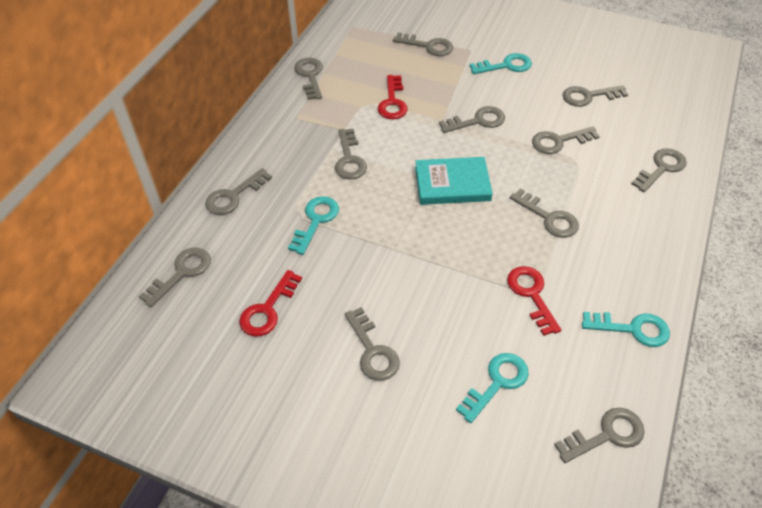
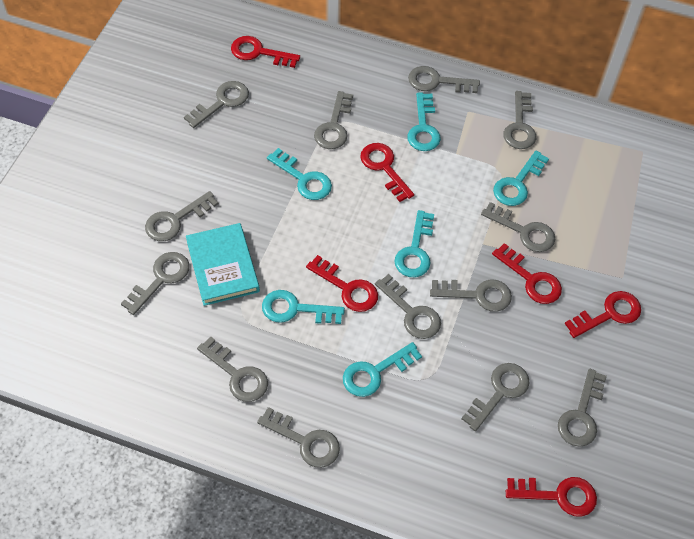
grey key: [139,248,211,307] [205,168,272,215] [294,58,323,100] [335,129,367,179] [344,307,400,381] [393,33,453,56] [439,106,505,133] [510,188,579,238] [532,127,600,154] [554,408,645,463] [562,85,628,107] [631,148,687,192] = 12 -> [121,252,190,315] [145,191,219,241] [184,81,249,128] [197,337,268,402] [257,407,340,468] [314,91,353,149] [375,274,441,339] [408,66,480,93] [430,279,512,312] [461,363,530,431] [481,202,555,252] [503,91,536,149] [558,369,607,447] = 13
red key: [239,270,302,337] [378,75,408,119] [507,266,561,336] = 3 -> [231,36,300,68] [306,255,378,312] [360,143,414,202] [492,243,562,304] [506,477,597,517] [565,291,641,338] = 6
turquoise key: [288,196,339,255] [456,353,529,423] [470,53,532,74] [582,312,670,347] = 4 -> [262,290,345,324] [267,148,332,200] [343,342,422,397] [394,210,434,277] [407,92,441,151] [493,151,549,206] = 6

